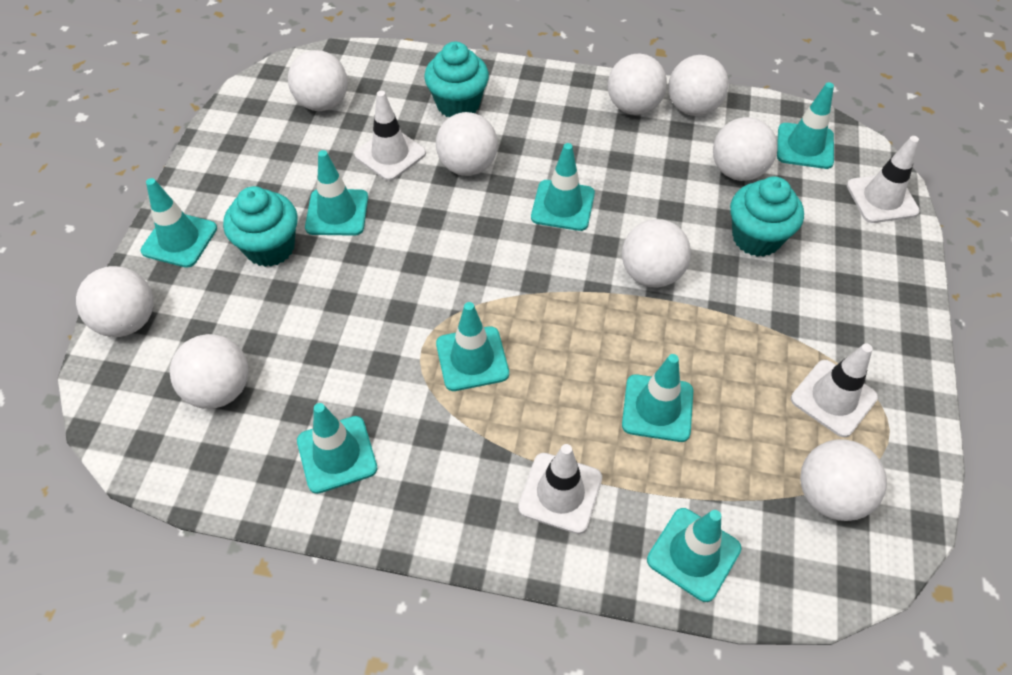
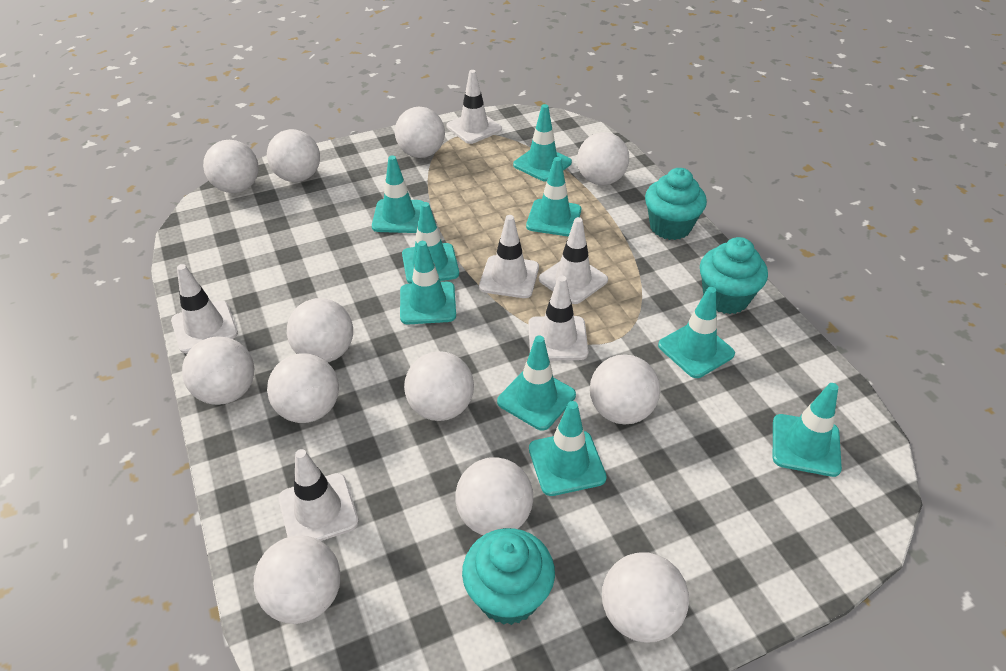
turquoise traffic cone: [140,178,217,268] [297,403,377,494] [305,150,368,236] [436,302,509,391] [531,143,595,231] [622,354,693,442] [647,508,741,602] [777,82,834,169] = 8 -> [372,155,424,233] [400,241,456,324] [402,202,459,284] [497,335,576,431] [513,104,572,182] [526,157,581,236] [529,401,607,496] [658,287,735,378] [773,383,842,477] = 9
white ball: [76,266,153,337] [170,334,249,409] [288,50,348,111] [436,112,498,176] [608,54,667,115] [622,219,691,288] [668,55,729,116] [713,117,778,181] [800,439,887,521] = 9 -> [182,336,254,405] [203,140,259,193] [254,536,341,624] [267,129,320,182] [267,353,339,423] [287,298,353,362] [395,107,445,158] [404,351,474,421] [456,457,533,535] [577,132,629,185] [590,354,660,425] [602,552,689,643] = 12
white traffic cone: [354,91,426,181] [518,444,602,534] [791,344,878,437] [847,136,920,223] = 4 -> [171,264,238,353] [279,449,359,541] [446,70,502,144] [479,215,539,298] [528,276,588,360] [539,217,608,304] = 6

